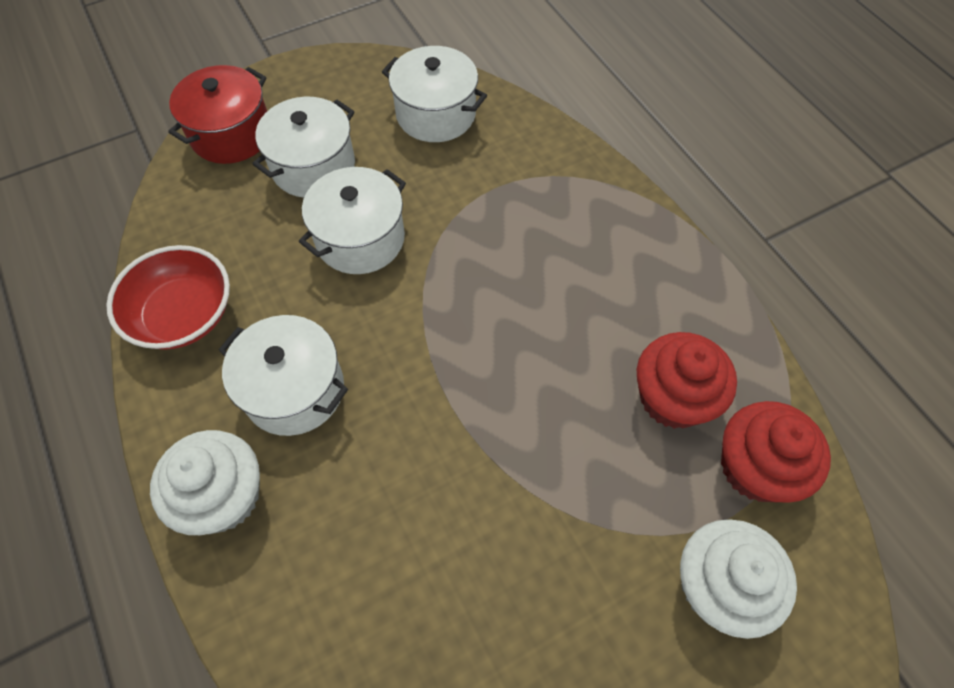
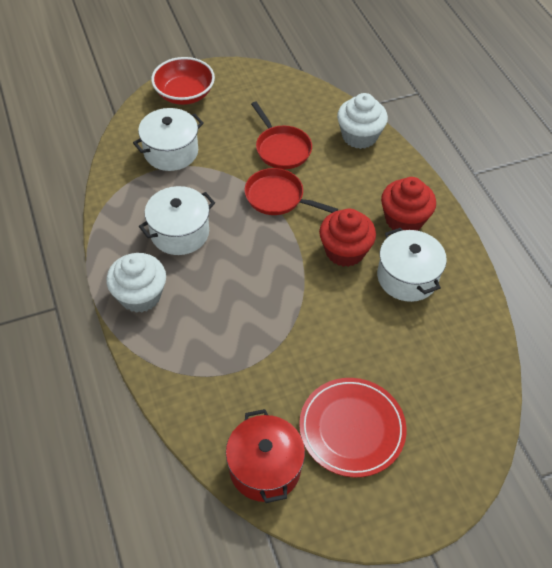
red pan: none = 0 -> [245,168,338,215] [251,102,312,169] = 2
red plate: none = 0 -> [299,378,406,477] = 1
white pot: [219,315,348,436] [252,97,355,198] [299,167,406,274] [382,46,487,142] = 4 -> [133,108,204,171] [139,186,215,255] [377,228,447,302] = 3

